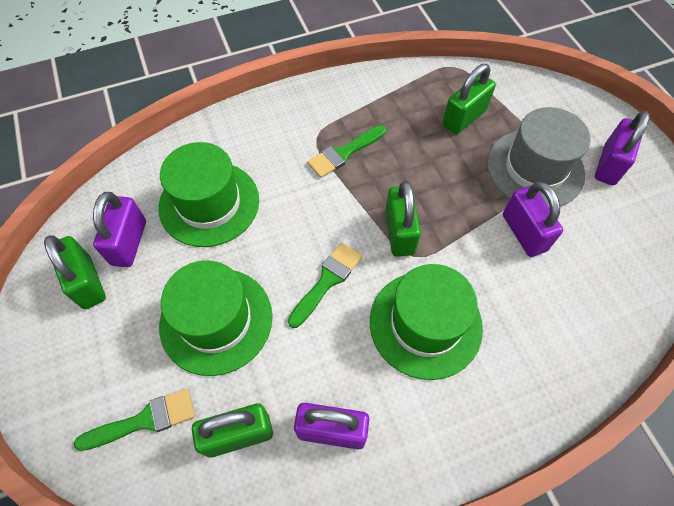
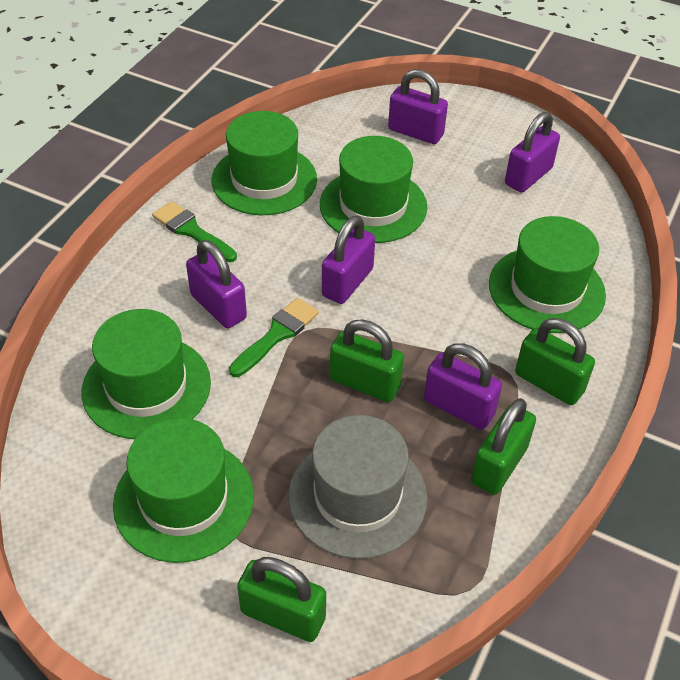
green brush: [74,389,195,451] [288,242,362,328] [307,125,386,178] = 3 -> [152,201,237,262] [229,298,319,377] = 2
green hat: [158,142,259,247] [159,260,272,376] [370,264,483,380] = 3 -> [82,309,211,439] [113,418,254,563] [212,111,317,215] [320,136,427,243] [489,216,606,333] = 5
purple padlock: [93,192,146,267] [294,403,369,449] [503,181,563,257] [595,111,650,185] = 4 -> [186,240,247,328] [322,216,375,304] [388,69,448,144] [424,343,502,430] [505,112,560,193] = 5

